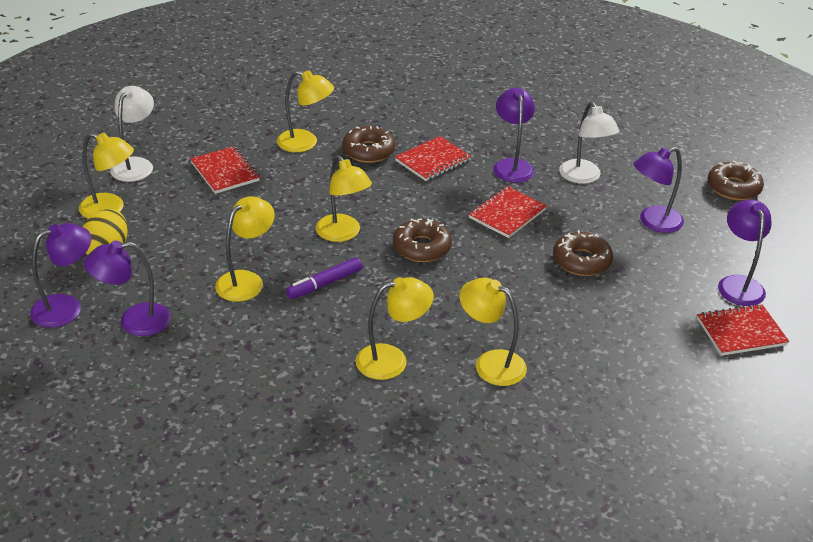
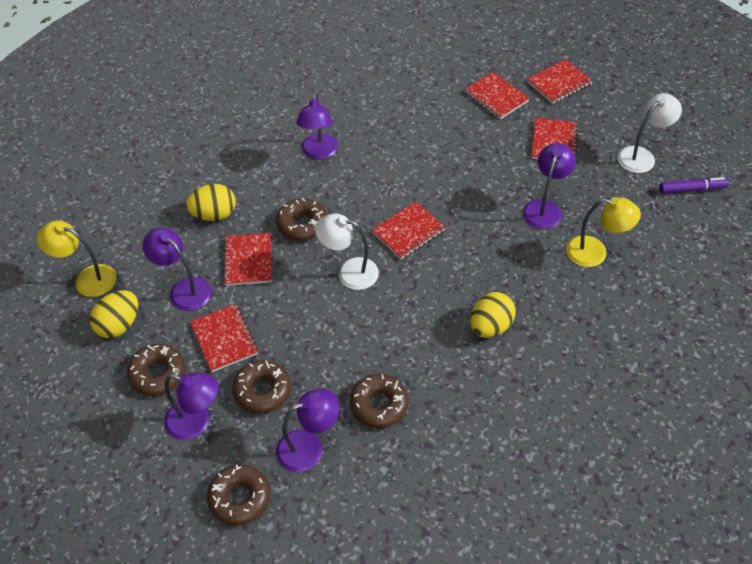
brown donut: [342,126,395,163] [393,218,452,262] [553,230,613,276] [708,160,764,200] = 4 -> [127,344,185,396] [207,464,270,526] [232,360,291,414] [276,198,327,241] [350,374,409,428] = 5
red notebook: [190,146,260,194] [395,136,471,181] [469,186,547,238] [697,304,789,356] = 4 -> [190,304,258,372] [223,233,272,286] [372,201,445,259] [464,72,530,119] [527,59,592,104] [532,118,578,159] = 6
yellow egg: [83,209,128,255] = 1 -> [89,290,138,338] [186,184,236,221] [470,292,516,338] = 3
yellow lamp: [79,132,134,218] [215,196,275,302] [277,70,334,152] [316,155,372,242] [356,277,434,380] [459,278,527,386] = 6 -> [37,220,116,297] [566,197,641,267] = 2

